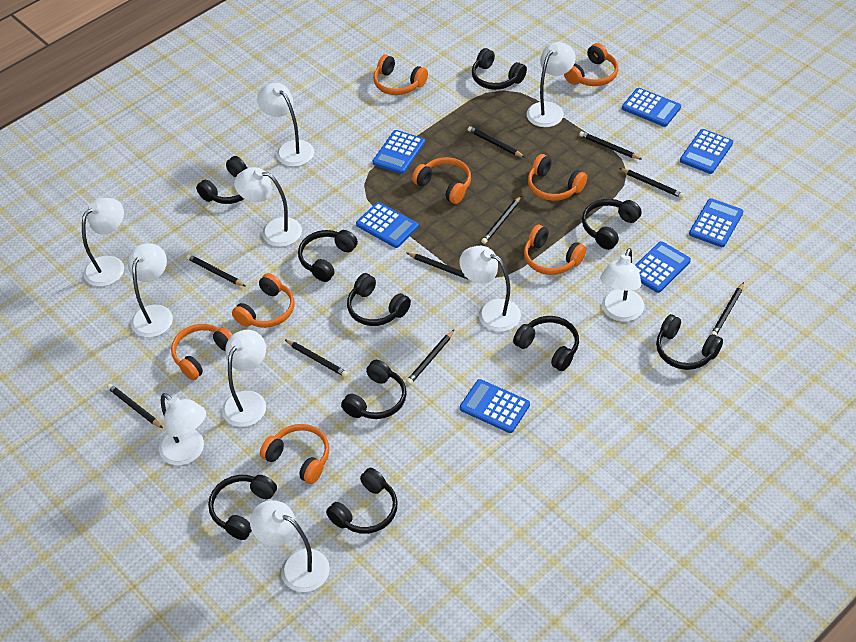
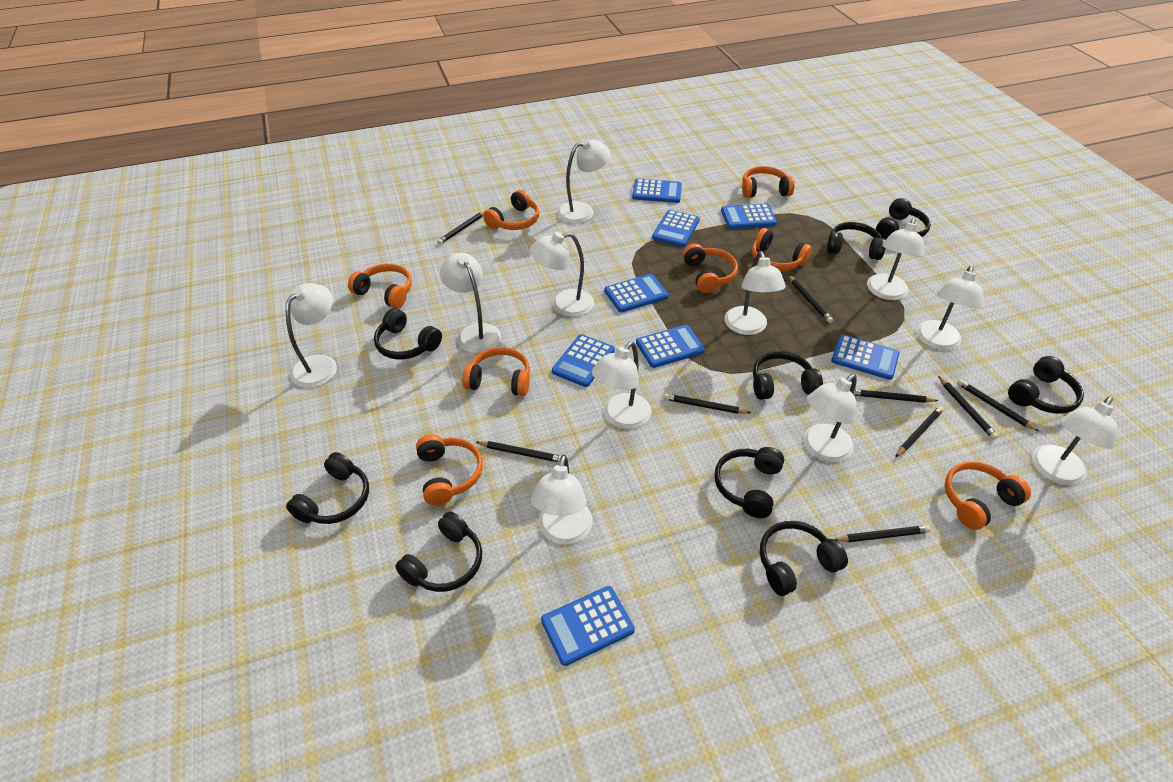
black headphones: [196,156,247,204] [208,475,277,540] [298,230,358,282] [326,468,398,534] [341,360,407,419] [347,273,411,326] [472,48,527,90] [513,316,579,371] [582,199,642,250] [656,314,723,370] = 10 -> [286,452,369,524] [374,308,442,360] [395,511,482,592] [714,447,784,518] [753,351,823,400] [760,521,848,596] [827,222,885,260] [876,198,931,240] [1008,356,1084,414] = 9
black pencil: [107,384,163,428] [186,254,245,286] [284,339,348,377] [406,330,454,385] [407,253,469,280] [468,126,524,157] [481,196,521,244] [579,131,642,159] [619,168,684,198] [711,282,744,336] = 10 -> [437,211,485,245] [476,441,561,462] [664,394,751,414] [788,275,833,323] [835,525,931,542] [853,389,938,403] [895,406,944,457] [938,376,998,440] [957,379,1040,432] = 9
blue calculator: [356,202,419,248] [373,130,425,174] [460,379,530,433] [622,88,681,127] [635,241,691,293] [680,129,733,174] [689,198,743,247] = 7 -> [541,586,635,666] [552,334,615,387] [604,274,669,313] [632,179,682,203] [636,325,705,368] [652,210,700,247] [721,204,777,229] [831,334,899,380] = 8
white lamp: [82,198,124,287] [128,243,173,338] [159,393,206,465] [222,330,266,427] [234,167,302,247] [250,500,330,592] [257,83,314,167] [460,246,521,332] [527,42,576,127] [600,248,644,322] = 10 -> [286,283,337,388] [440,253,501,353] [530,232,594,317] [531,454,592,544] [557,138,610,224] [592,342,651,429] [724,251,786,335] [804,374,857,462] [867,218,924,300] [917,266,983,350] [1032,397,1118,485] = 11

